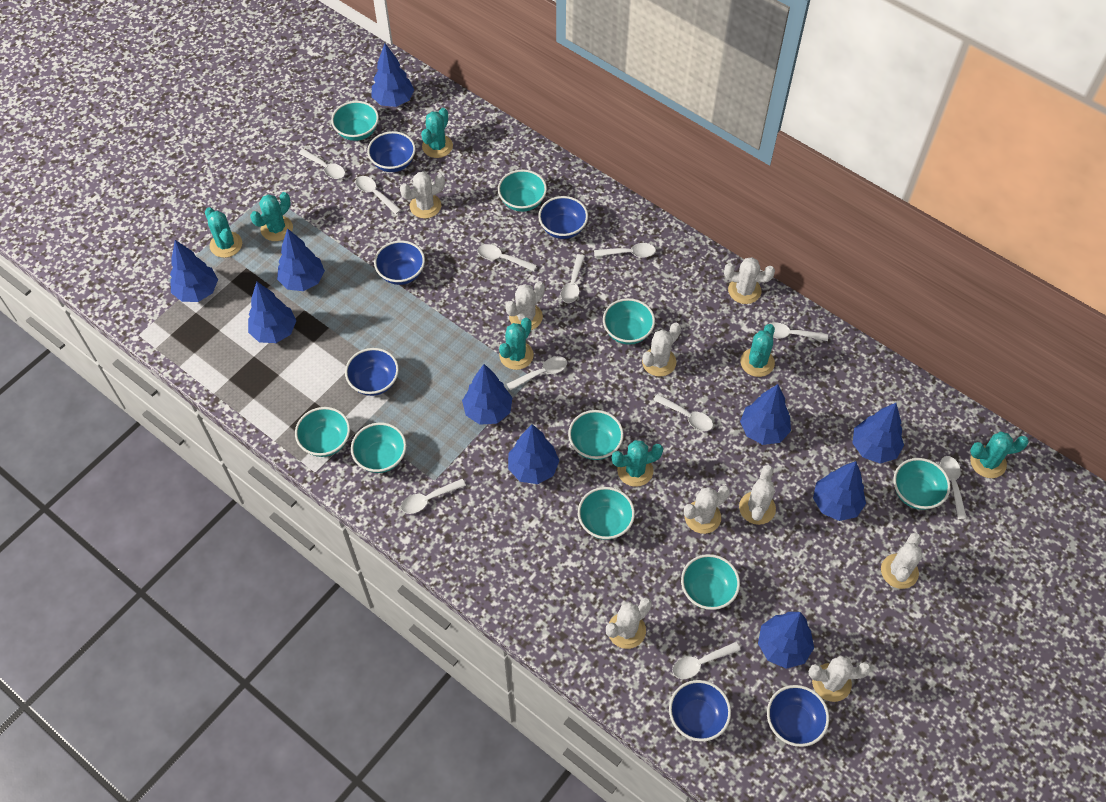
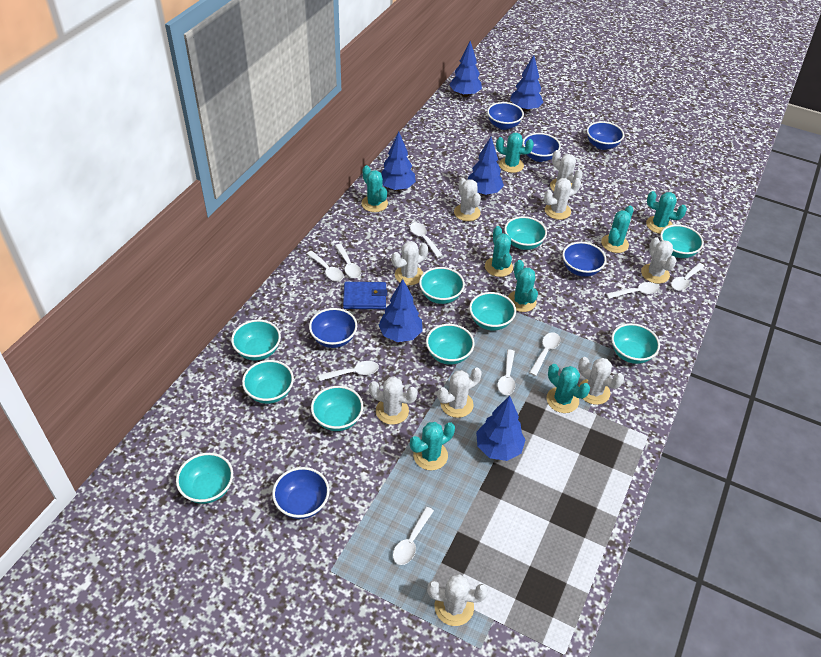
blue tree: [170,240,218,302] [248,282,296,343] [277,228,325,291] [372,43,414,107] [462,364,513,425] [508,424,559,484] [740,384,791,445] [758,612,814,669] [813,461,866,521] [853,403,904,464] = 10 -> [379,279,422,342] [381,132,416,191] [450,41,482,97] [468,137,504,195] [476,396,526,461] [510,55,543,112] = 6
blue wallet: none = 0 -> [343,282,387,309] = 1
turquoise bowl: [295,407,350,457] [331,101,379,141] [351,423,406,473] [498,170,547,212] [568,410,624,460] [578,487,635,540] [603,298,655,345] [681,554,740,610] [893,458,951,510] = 9 -> [176,453,233,504] [231,320,281,361] [242,360,294,404] [311,386,363,431] [419,267,465,304] [426,324,475,365] [469,292,516,331] [504,216,547,250] [611,323,660,364] [660,225,704,258] = 10
turquoise cactus: [205,207,242,258] [250,192,293,241] [421,108,453,158] [499,318,534,370] [612,440,663,487] [740,324,775,377] [970,431,1029,478] = 7 -> [361,165,388,212] [410,422,455,470] [485,226,513,277] [496,133,534,173] [508,260,538,312] [546,364,590,413] [601,206,634,253] [646,191,687,234] = 8
white spoon: [298,149,345,179] [355,176,401,214] [401,479,466,514] [477,244,537,271] [507,356,567,390] [561,254,585,303] [594,243,656,258] [653,394,713,431] [672,642,740,679] [770,323,828,341] [940,456,967,520] = 11 -> [307,251,344,281] [318,361,379,381] [335,244,361,278] [393,507,434,565] [410,223,443,258] [498,350,515,395] [529,332,560,376] [606,282,659,299] [671,263,705,291] = 9

